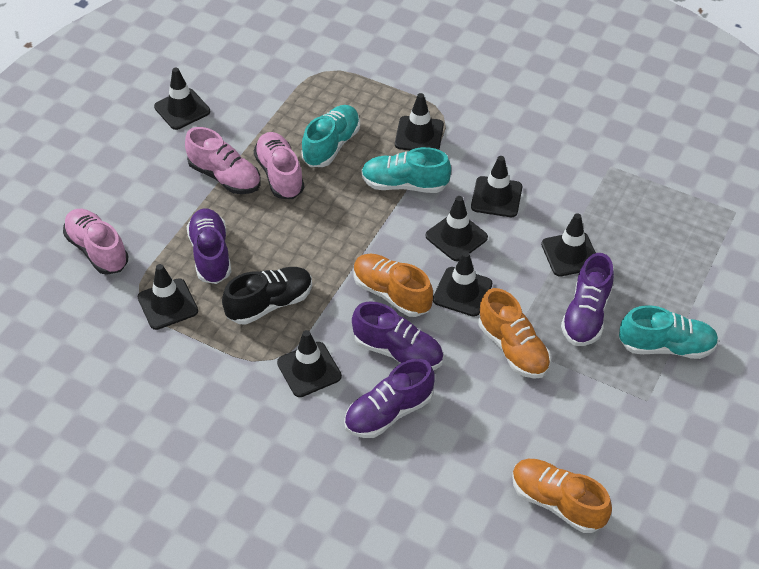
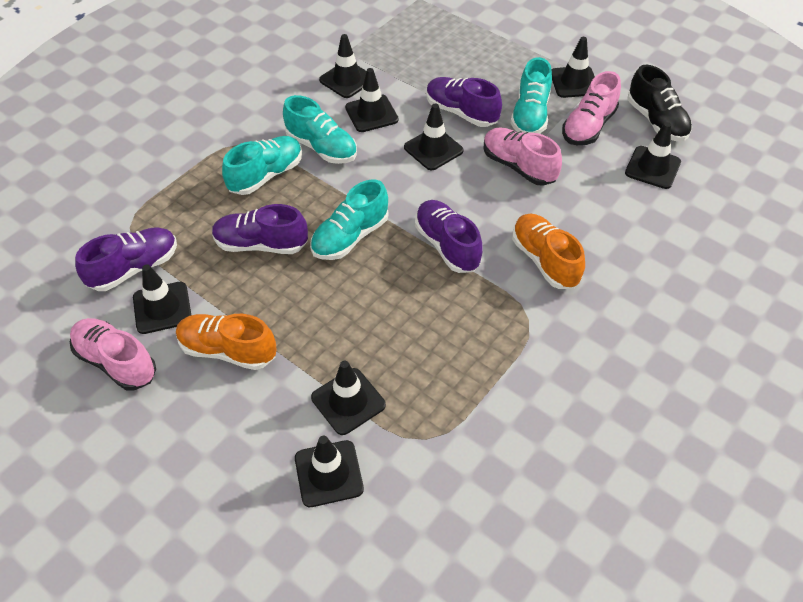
orange shoe: [353,254,433,317] [478,288,551,379] [512,459,612,533] = 3 -> [176,314,277,370] [512,214,585,289] = 2
turquoise shoe: [301,105,360,167] [361,147,451,193] [619,305,719,359] = 3 -> [222,136,302,195] [283,95,357,164] [310,179,388,260] [511,57,552,134] = 4

